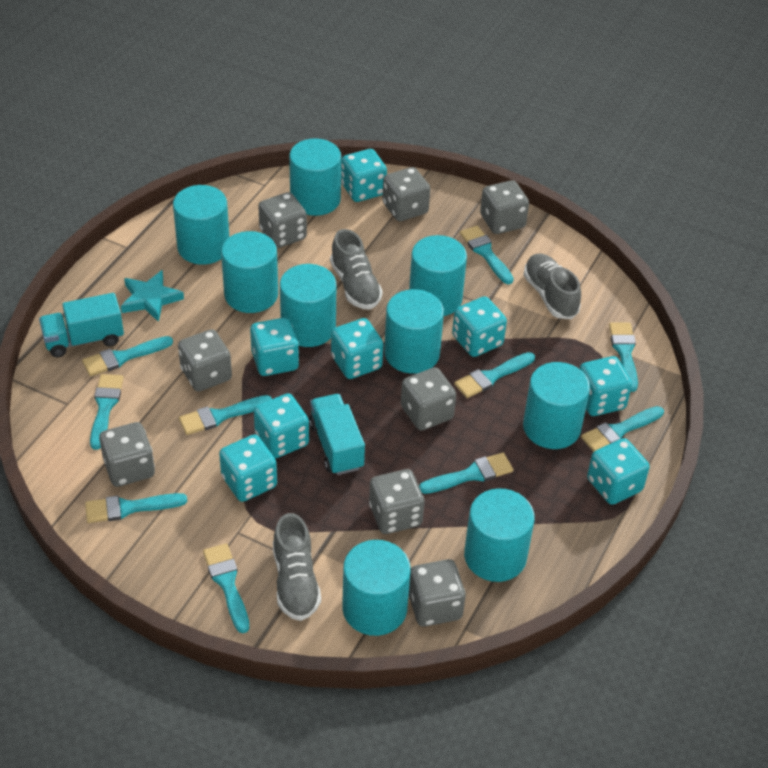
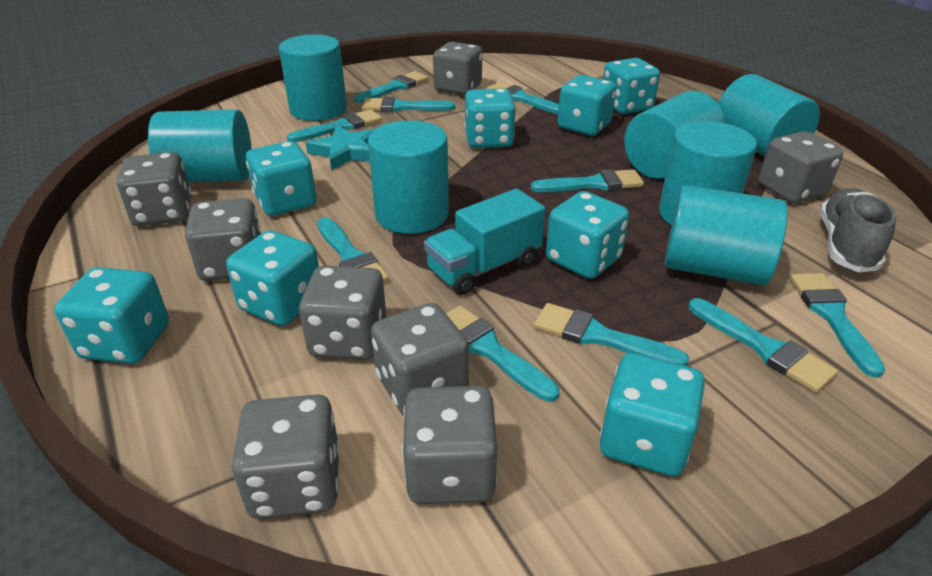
grey shoe: [273,513,321,621] [330,229,383,310] [523,254,581,319] = 3 -> [820,188,896,272] = 1
turquoise cylinder: [173,185,229,265] [221,231,278,313] [280,264,336,347] [289,138,341,216] [342,540,411,636] [384,289,444,374] [409,235,467,316] [464,488,535,582] [523,362,590,449] = 9 -> [148,109,252,182] [279,35,347,121] [368,120,449,234] [624,91,725,179] [659,121,757,225] [665,185,788,285] [718,74,820,157] = 7
turquoise truck: [39,293,124,357] [309,394,365,475] = 2 -> [424,189,545,295] = 1

